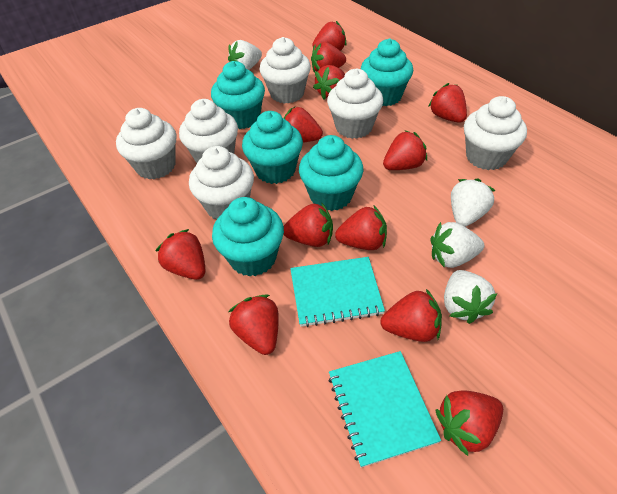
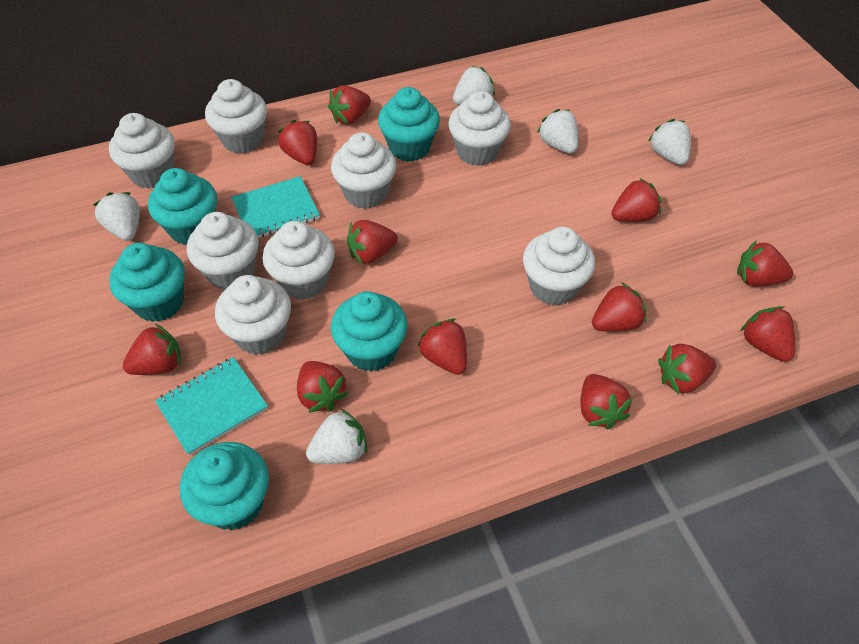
white cupcake: [116,108,176,179] [179,99,238,163] [189,146,254,219] [259,37,311,104] [327,69,383,139] [464,96,527,170] = 6 -> [109,113,175,189] [187,212,259,290] [205,79,267,154] [215,275,291,355] [262,221,335,300] [331,132,396,209] [448,91,511,166] [523,227,595,306] = 8
white strawberry: [228,40,262,70] [431,222,484,268] [444,270,497,324] [451,179,496,227] = 4 -> [93,192,140,241] [306,409,368,464] [453,66,495,105] [537,109,578,154] [648,119,691,165] = 5

